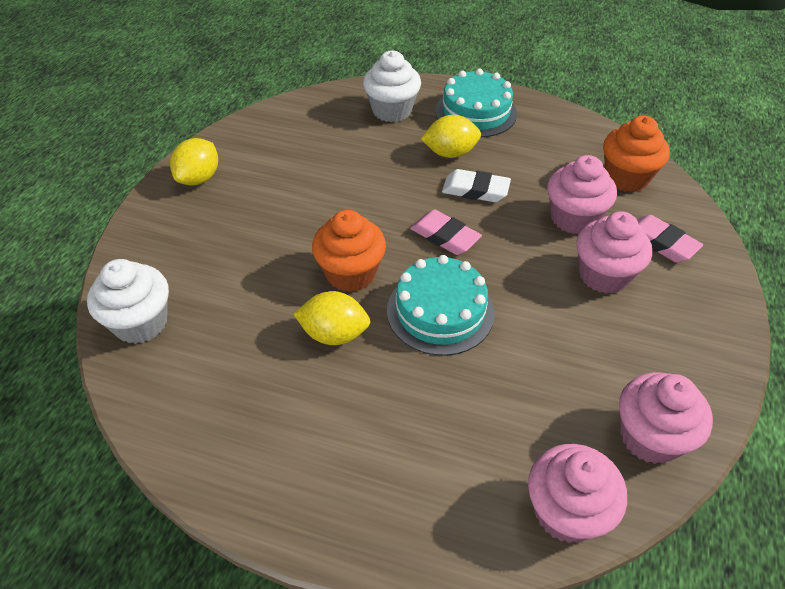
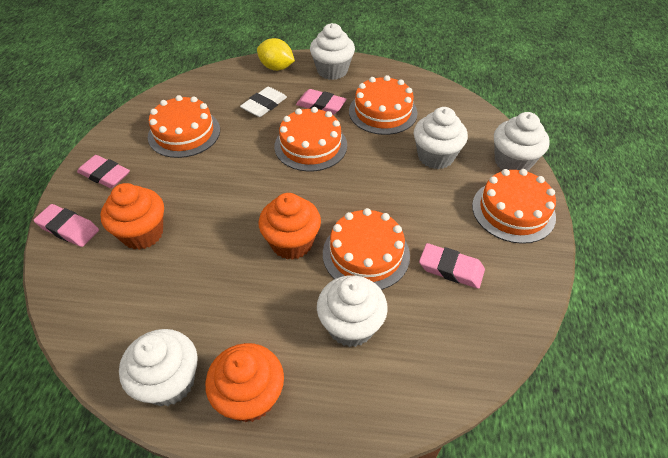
orange cake: none = 0 -> [148,95,220,158] [274,107,347,172] [323,208,410,290] [349,75,417,135] [472,169,556,244] = 5
orange cupcake: [312,210,386,292] [603,116,670,192] = 2 -> [100,183,164,250] [205,343,284,422] [259,193,321,260] = 3
pink cupcake: [528,444,627,543] [547,155,617,234] [577,211,652,294] [619,372,713,464] = 4 -> none = 0
pink eraser: [410,209,482,255] [637,215,703,262] = 2 -> [34,204,99,247] [77,155,130,188] [296,89,346,115] [419,243,485,289] = 4
turquoise cake: [387,255,494,356] [435,69,517,137] = 2 -> none = 0
white cupcake: [87,259,169,344] [363,50,421,122] = 2 -> [119,329,198,406] [310,23,355,80] [317,275,388,347] [414,107,468,169] [494,112,550,171] = 5
yellow lemon: [170,138,218,185] [294,291,370,345] [421,115,481,158] = 3 -> [257,38,295,71] = 1

